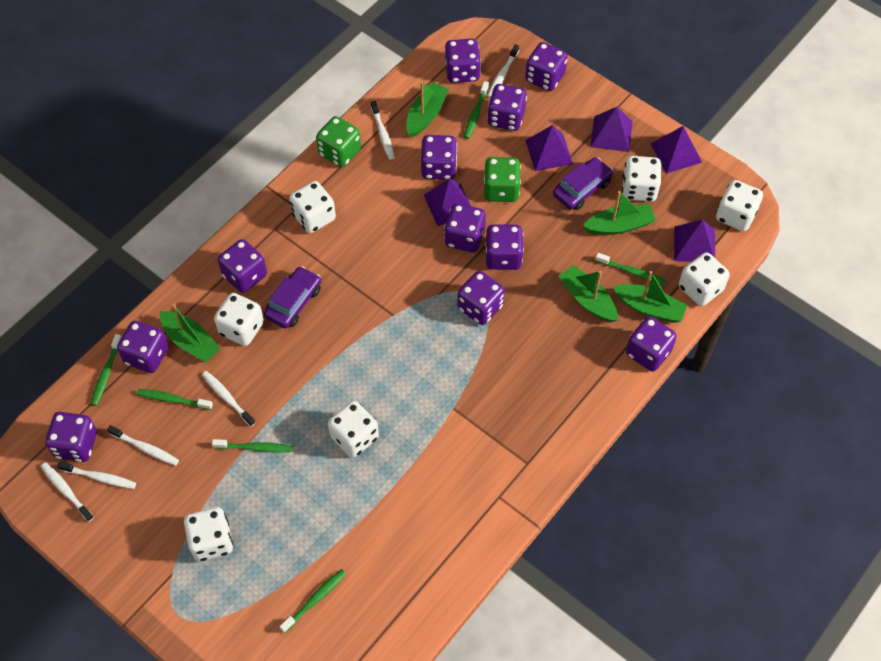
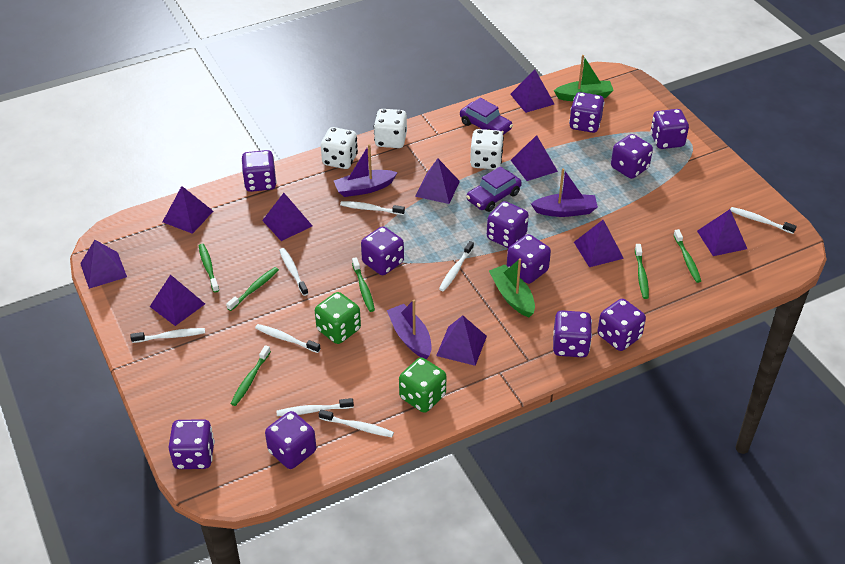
green boat: [160,304,221,362] [406,82,449,137] [559,265,618,322] [583,191,656,235] [613,271,688,323] = 5 -> [489,258,535,317] [554,55,614,101] = 2
purple boat: none = 0 -> [334,144,398,197] [387,300,432,359] [531,168,598,217] = 3
purple pyramid: [424,178,471,226] [525,125,573,171] [590,107,633,152] [650,126,702,173] [674,220,715,262] = 5 -> [80,240,127,289] [150,274,205,326] [163,186,213,234] [262,193,312,241] [415,158,460,204] [436,315,487,366] [510,69,554,113] [511,135,558,181] [574,220,624,267] [697,209,747,256] = 10
white dice: [184,507,233,561] [214,293,264,346] [289,181,336,233] [328,401,379,458] [622,156,662,202] [679,252,730,306] [716,180,763,231] = 7 -> [321,127,358,169] [374,109,407,148] [470,129,504,169] = 3
white toothbrush: [41,462,94,522] [57,461,136,489] [107,425,179,466] [202,371,256,427] [371,101,395,160] [487,44,519,98] = 6 -> [130,328,205,343] [255,324,320,353] [276,398,354,416] [279,248,308,296] [319,409,394,437] [340,201,405,215] [439,241,474,291] [730,207,797,234] = 8

